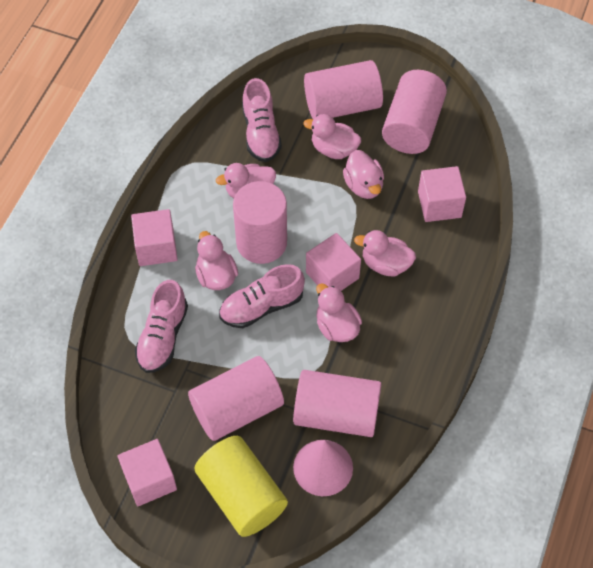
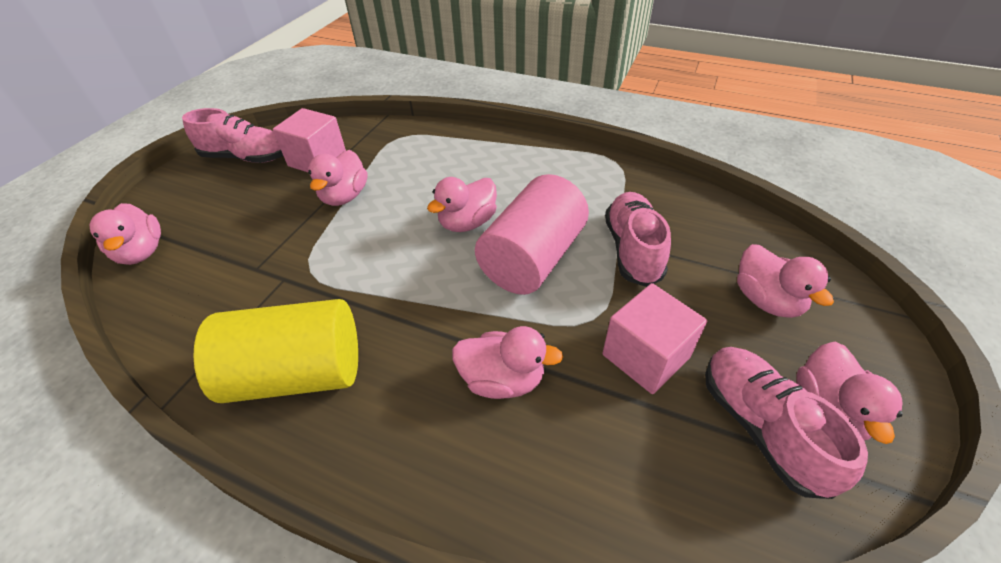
pink cone: [293,440,353,496] = 1 -> none = 0
pink cube: [118,439,177,506] [131,209,178,266] [306,233,361,291] [418,166,466,222] = 4 -> [273,108,346,172] [602,283,707,394] = 2
pink cylinder: [188,356,284,441] [233,181,287,264] [293,370,381,437] [304,60,383,120] [382,70,447,154] = 5 -> [475,174,589,295] = 1

